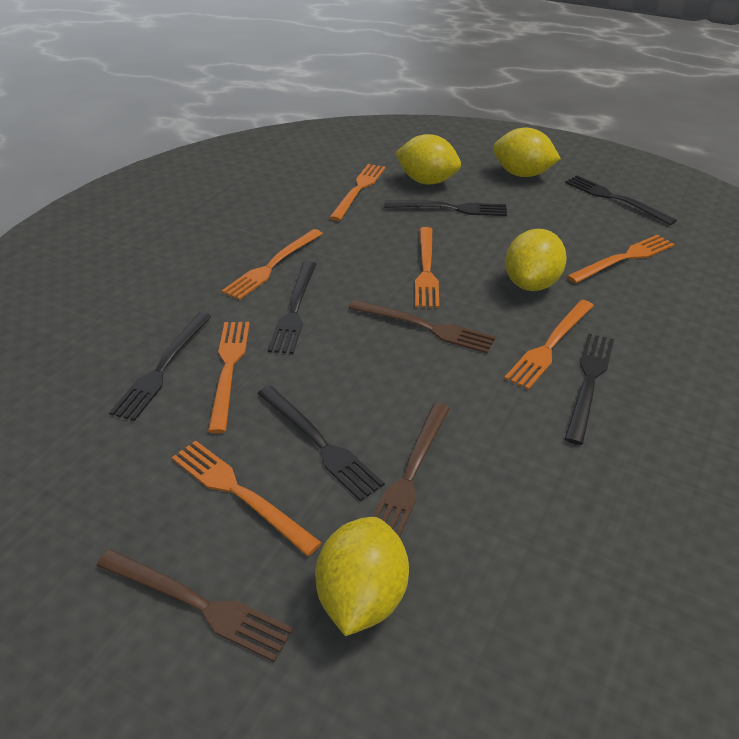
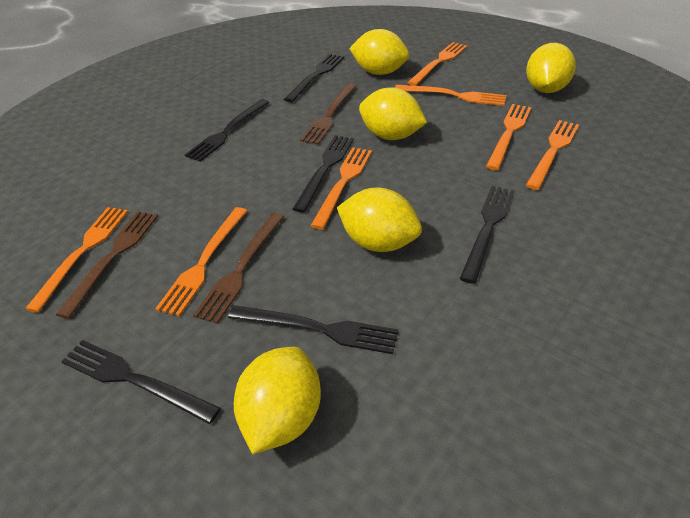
yellow lemon: [315,517,409,636] [395,134,461,184] [493,128,561,177] [505,229,567,291] = 4 -> [234,347,321,454] [337,187,422,252] [349,29,409,75] [359,88,427,140] [526,43,576,93] = 5

